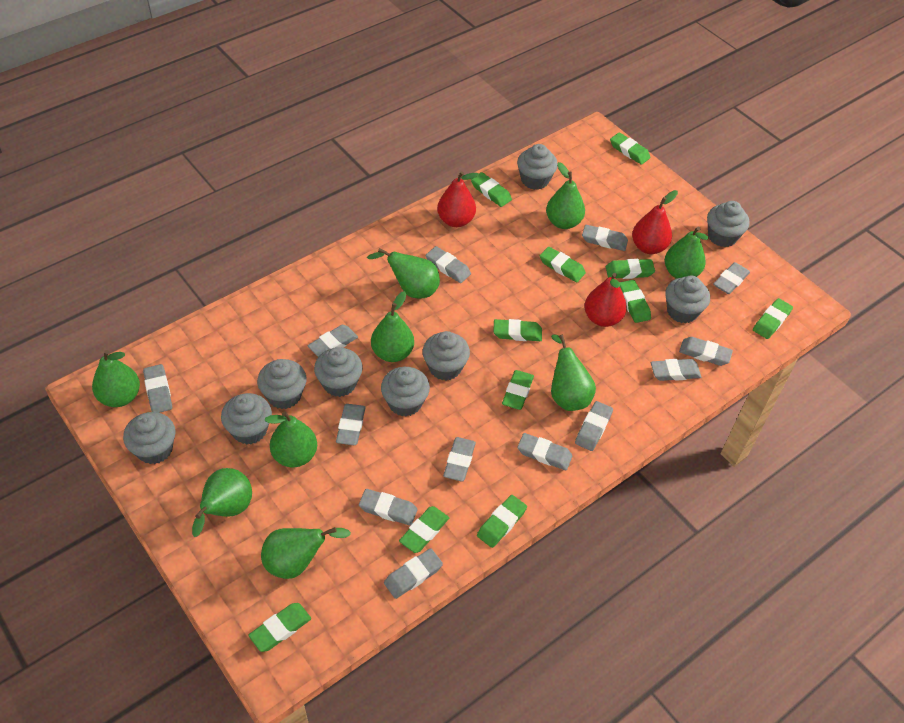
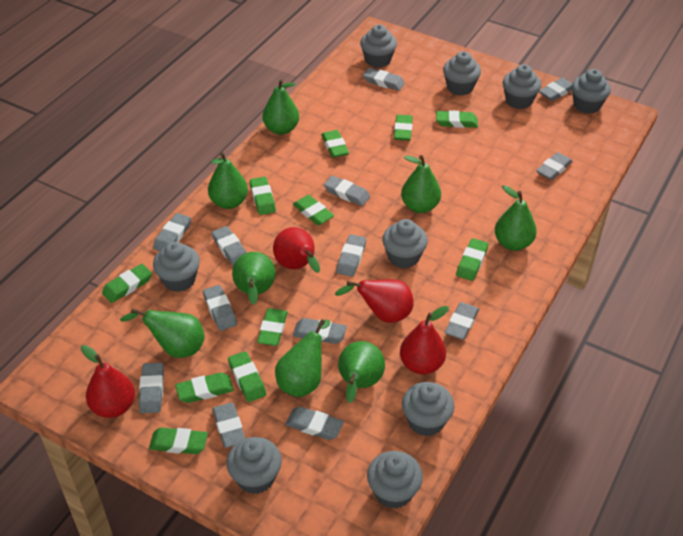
green pear: [92,350,140,407] [192,468,252,537] [261,527,351,579] [264,411,317,467] [367,248,440,299] [371,291,414,362] [546,162,585,229] [551,334,596,411] [665,227,709,279] = 9 -> [120,308,205,358] [208,152,248,209] [232,252,276,304] [262,79,299,135] [275,319,330,397] [338,341,385,403] [401,155,441,213] [495,185,537,251] = 8
red pear: [437,171,479,227] [584,273,627,327] [632,190,678,254] = 3 -> [81,345,135,418] [273,227,320,273] [335,279,414,323] [400,306,449,374] = 4

